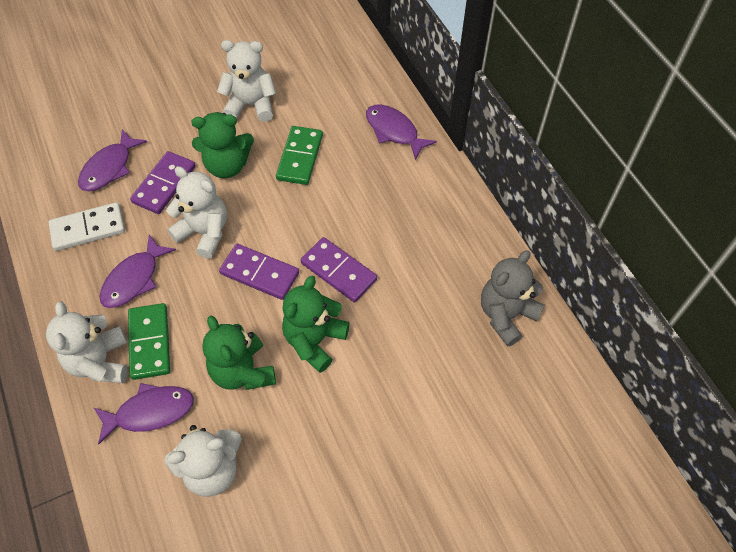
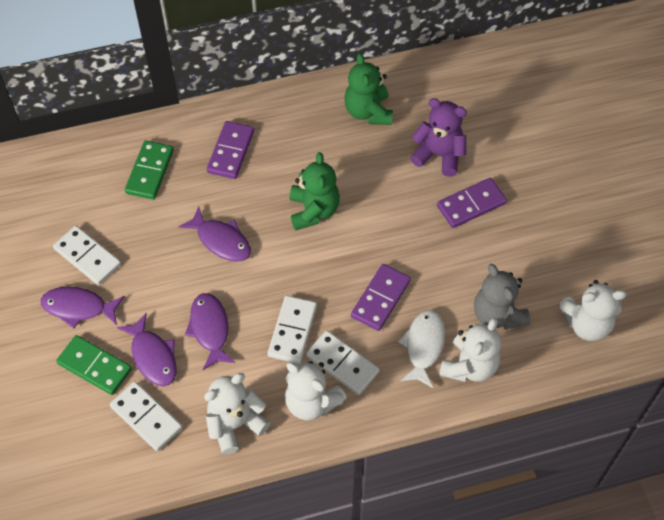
green teddy bear: [192,112,254,178] [202,316,276,390] [282,276,349,373] = 3 -> [290,152,340,230] [344,53,393,125] = 2
purple teddy bear: none = 0 -> [410,98,467,177] = 1
white domino: [48,202,125,251] = 1 -> [53,226,121,285] [110,382,182,451] [268,296,317,364] [306,330,380,395] = 4
white fish: none = 0 -> [398,310,445,388] = 1

